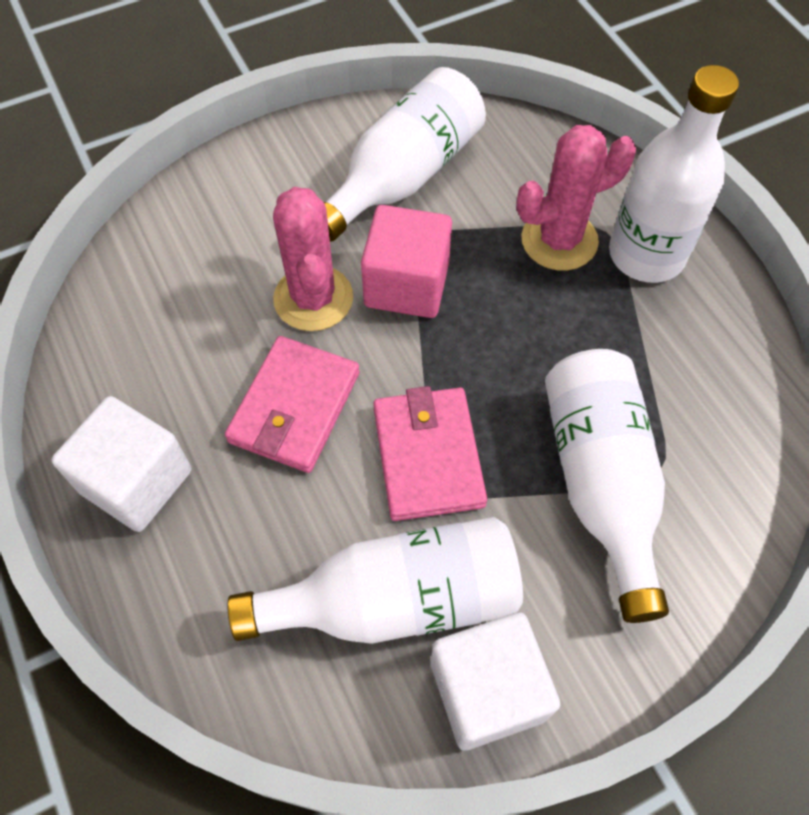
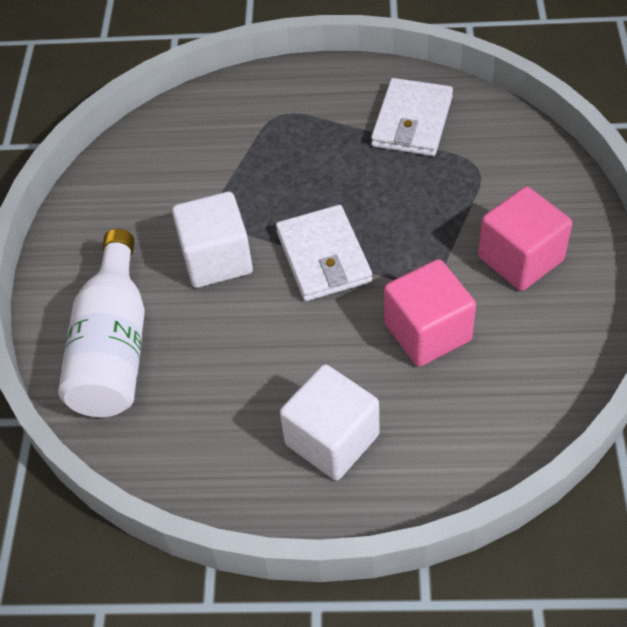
pink cactus: [273,187,353,331] [516,125,636,271] = 2 -> none = 0
pink cube: [361,205,452,318] = 1 -> [384,259,476,367] [478,187,572,291] = 2
pink wallet: [225,336,360,473] [373,386,487,521] = 2 -> none = 0
white bottle: [227,517,523,644] [324,67,486,242] [545,349,669,623] [609,65,739,283] = 4 -> [58,229,145,417] = 1
white wallet: none = 0 -> [276,205,372,301] [371,78,453,156] = 2

